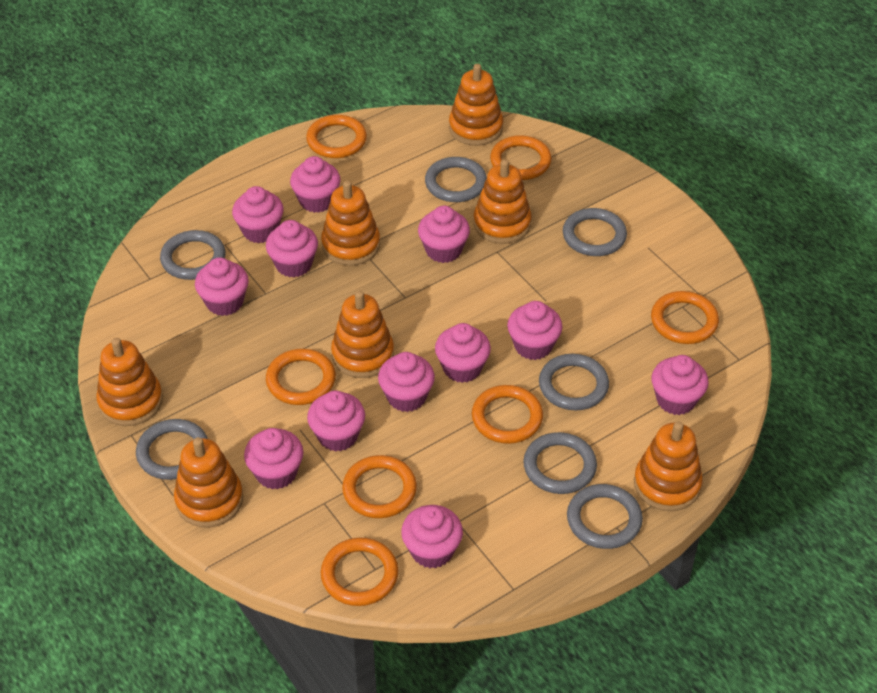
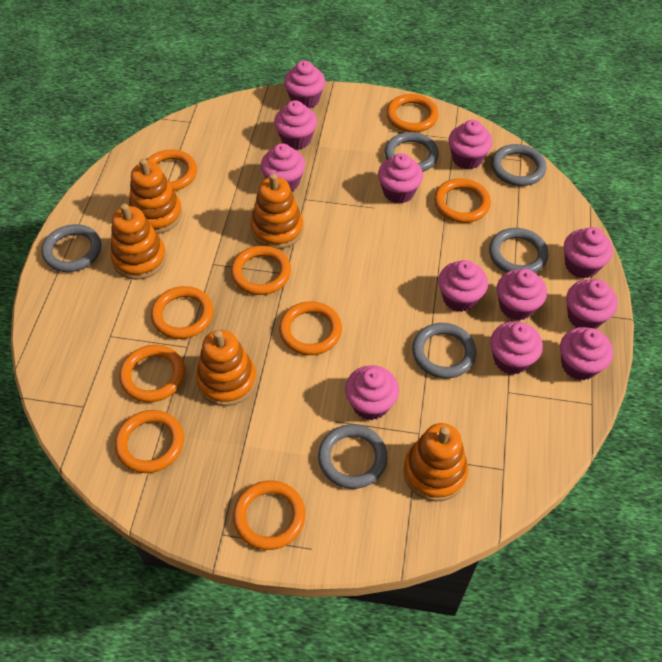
grey ring: [136,419,208,480] [160,230,225,280] [425,157,487,202] [523,432,597,494] [539,354,609,410] [563,208,627,256] [567,484,643,549] = 7 -> [42,224,101,272] [318,424,388,489] [385,132,439,172] [412,323,476,379] [489,228,549,273] [491,144,546,186] = 6
orange ring: [266,349,336,405] [306,115,367,158] [321,538,398,606] [342,455,417,518] [472,385,543,444] [490,135,552,180] [651,291,719,344] = 7 -> [115,410,184,473] [119,345,185,402] [147,149,197,191] [151,286,213,339] [231,246,291,295] [233,481,305,550] [279,301,342,355] [386,94,439,132] [434,178,491,223] = 9
orange stacking toy: [96,338,163,426] [174,437,243,527] [321,181,380,266] [331,291,394,378] [449,64,503,146] [474,159,532,244] [634,421,703,511] = 7 -> [111,204,166,280] [129,159,182,234] [196,330,257,406] [251,173,304,249] [403,423,468,502] = 5

